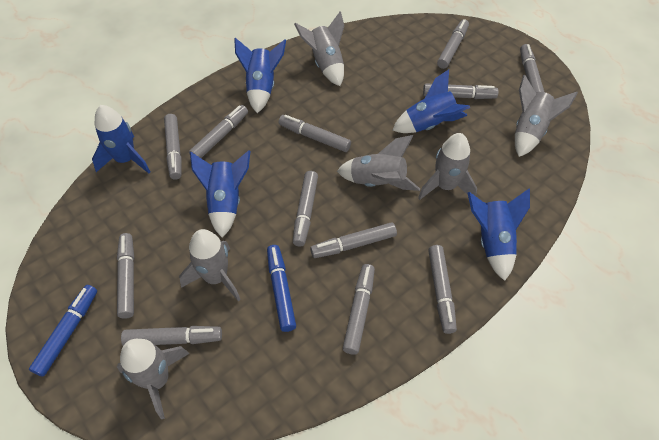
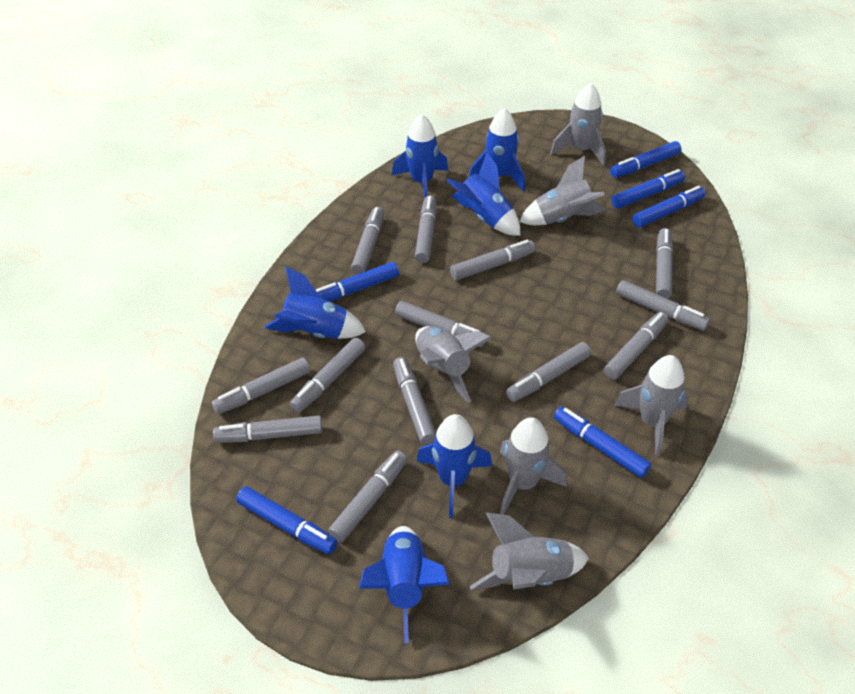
blue marker: [29,285,97,377] [267,245,296,332] = 2 -> [236,486,337,555] [316,262,399,302] [554,406,651,478] [610,141,682,178] [611,169,685,209] [632,186,706,228] = 6
blue rocket: [92,105,150,173] [190,150,251,237] [234,38,286,113] [392,69,470,133] [468,188,530,281] = 5 -> [265,267,366,339] [359,526,450,643] [392,114,448,199] [417,414,492,518] [446,152,520,236] [469,108,525,191] = 6
grey marker: [117,233,135,319] [121,326,222,346] [164,114,182,180] [189,105,248,158] [279,115,351,152] [293,171,318,246] [310,222,397,258] [343,264,375,355] [423,84,499,99] [428,245,457,334] [437,19,469,69] [520,44,544,92] = 12 -> [212,357,310,414] [213,416,322,443] [290,338,365,413] [328,451,407,542] [351,207,384,274] [393,357,436,445] [395,301,485,347] [415,196,436,263] [450,240,535,280] [506,342,591,402] [604,312,668,380] [616,280,710,331] [656,228,673,299] = 13

